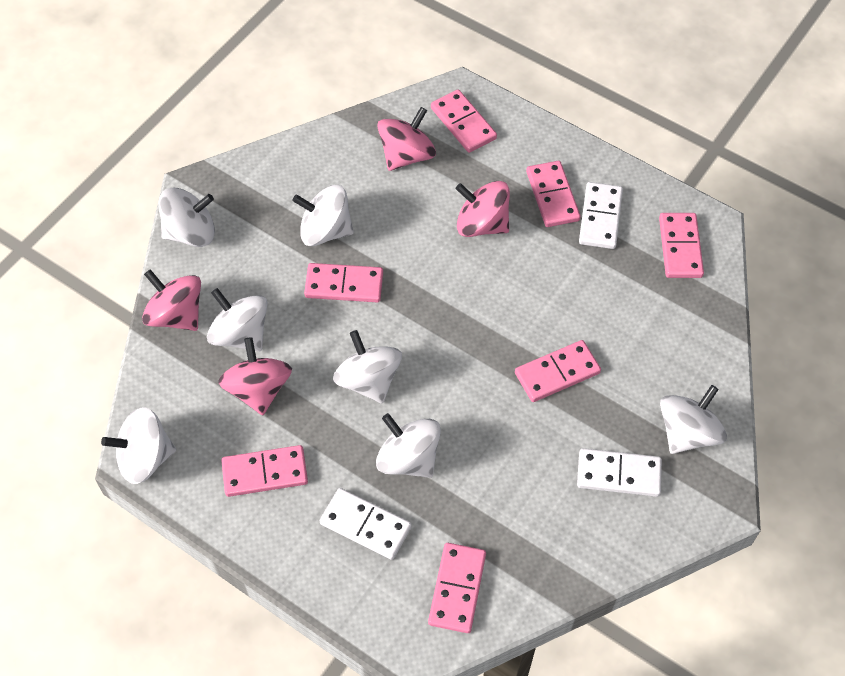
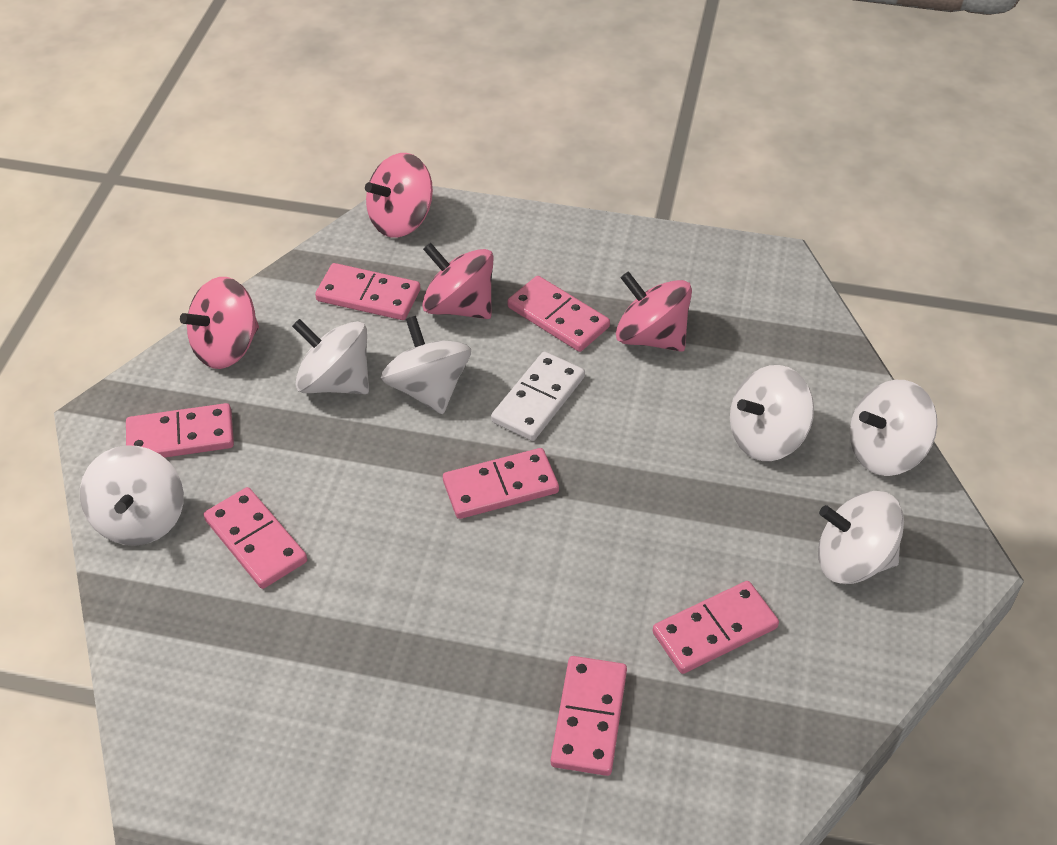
white domino: [320,488,412,560] [577,448,662,497] [579,182,623,249] = 3 -> [491,351,585,441] = 1
white spinning top: [101,407,176,484] [159,188,215,247] [207,288,268,352] [292,185,354,246] [333,330,402,404] [376,413,441,478] [660,385,727,454] = 7 -> [80,445,184,545] [292,319,369,394] [381,316,471,414] [730,365,814,461] [818,491,904,584] [850,380,937,476] = 6

